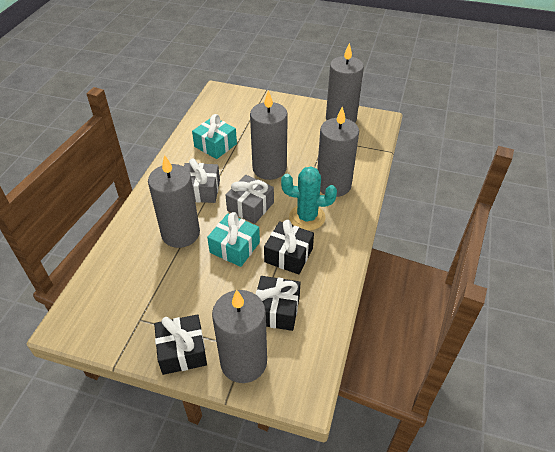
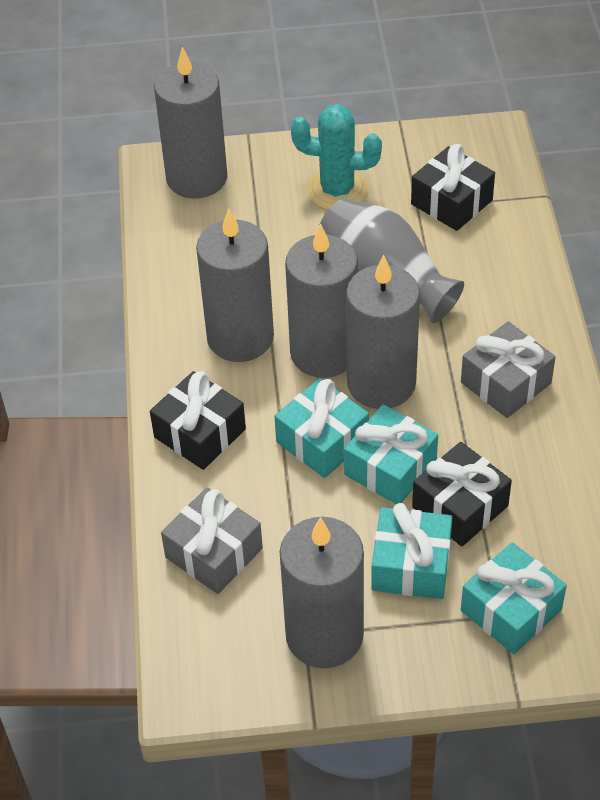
grey vase: none = 0 -> [319,198,464,323] = 1
turquoise gift: [192,114,237,159] [207,212,260,267] = 2 -> [274,378,369,478] [344,405,438,504] [371,503,452,599] [461,542,567,654] = 4

